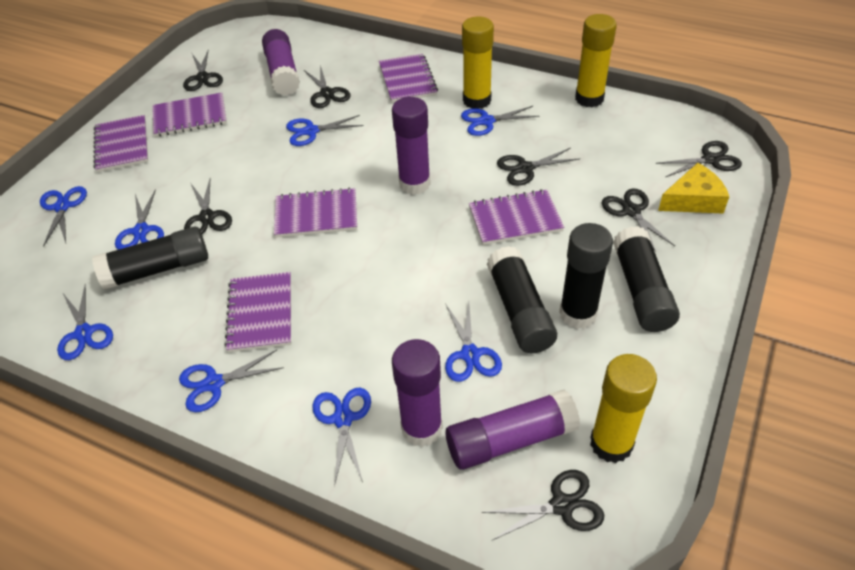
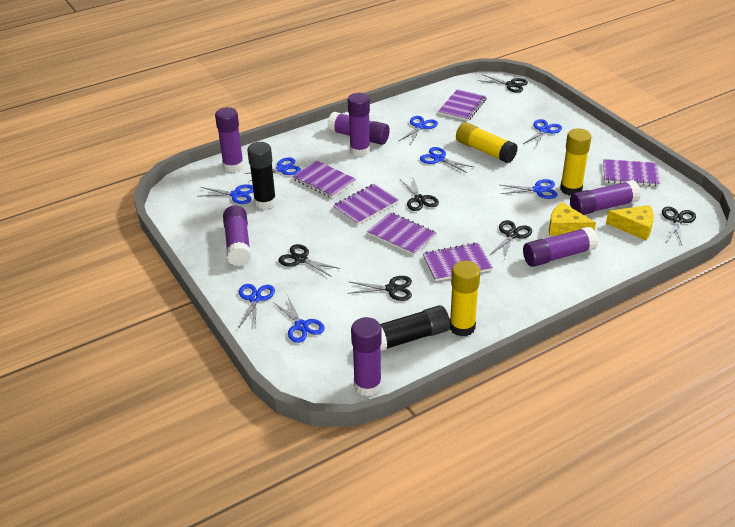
black glue stick: [92,226,208,290] [487,246,557,353] [559,223,613,329] [613,226,680,332] = 4 -> [247,142,276,209] [380,305,450,351] = 2
black scissors: [183,51,223,91] [184,179,232,234] [304,65,351,108] [482,470,604,541] [497,148,580,186] [602,189,675,252] [656,141,742,177] = 7 -> [278,244,341,277] [348,276,412,301] [400,178,439,211] [478,74,528,93] [490,220,532,259] [662,207,696,245] = 6
purple glue stick: [262,29,300,96] [392,97,431,195] [392,339,443,447] [446,389,580,470] = 4 -> [215,107,244,172] [223,206,251,266] [327,112,390,145] [348,93,370,157] [351,317,382,396] [523,226,598,267] [570,180,641,215] = 7
yellow cheese: [658,163,729,214] = 1 -> [549,202,596,236] [606,205,654,240] = 2

